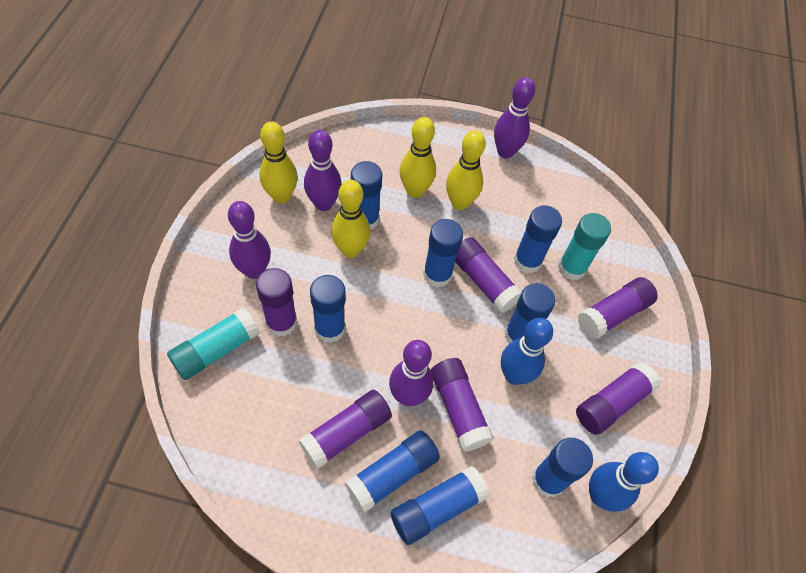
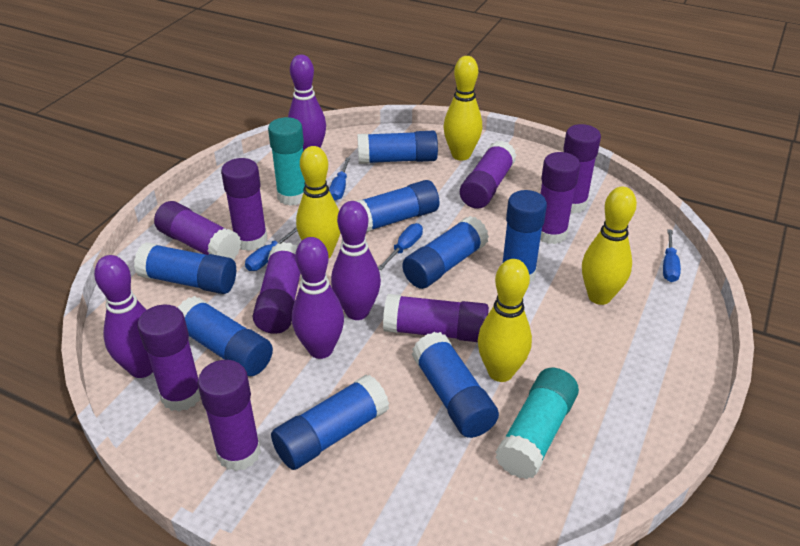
blue bowling pin: [501,318,553,385] [589,452,659,512] = 2 -> none = 0
blue screwdriver: none = 0 -> [245,227,297,271] [329,158,350,201] [378,223,423,270] [663,229,681,282] = 4
purple glue stick: [256,268,297,337] [298,390,392,469] [431,358,494,452] [455,237,522,313] [576,362,660,435] [578,277,658,339] = 6 -> [137,305,201,411] [154,201,241,260] [198,360,261,471] [221,158,268,251] [253,242,300,334] [383,294,489,342] [460,141,517,209] [540,152,580,244] [563,124,601,214] = 9

